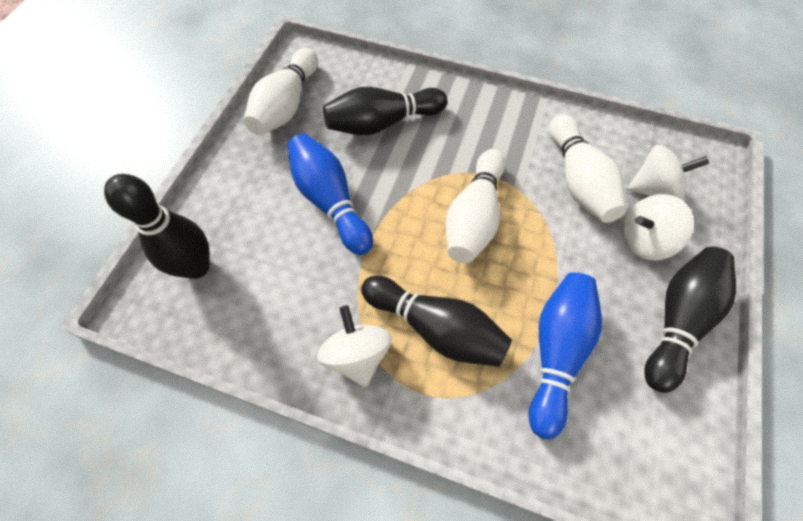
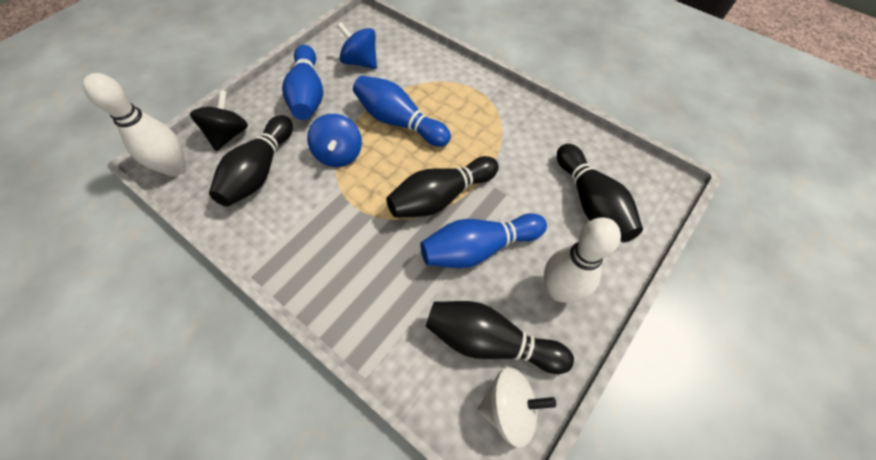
black spinning top: none = 0 -> [190,90,248,151] = 1
blue bowling pin: [287,133,373,255] [529,272,602,439] = 2 -> [282,45,323,120] [353,76,451,147] [420,213,547,268] = 3
blue spinning top: none = 0 -> [307,114,362,167] [337,22,377,69] = 2
white bowling pin: [244,48,318,135] [445,149,505,263] [549,114,627,223] = 3 -> [83,73,186,177] [544,217,621,303] = 2
white spinning top: [317,305,392,387] [622,194,694,260] [627,145,709,201] = 3 -> [478,367,556,448] = 1

